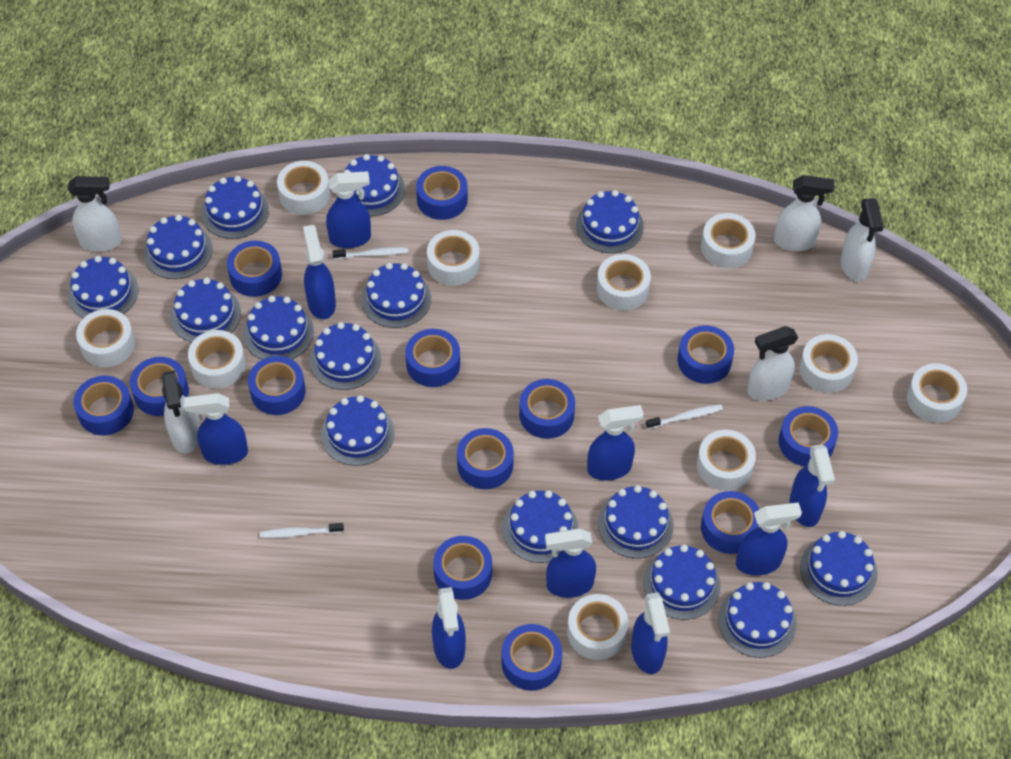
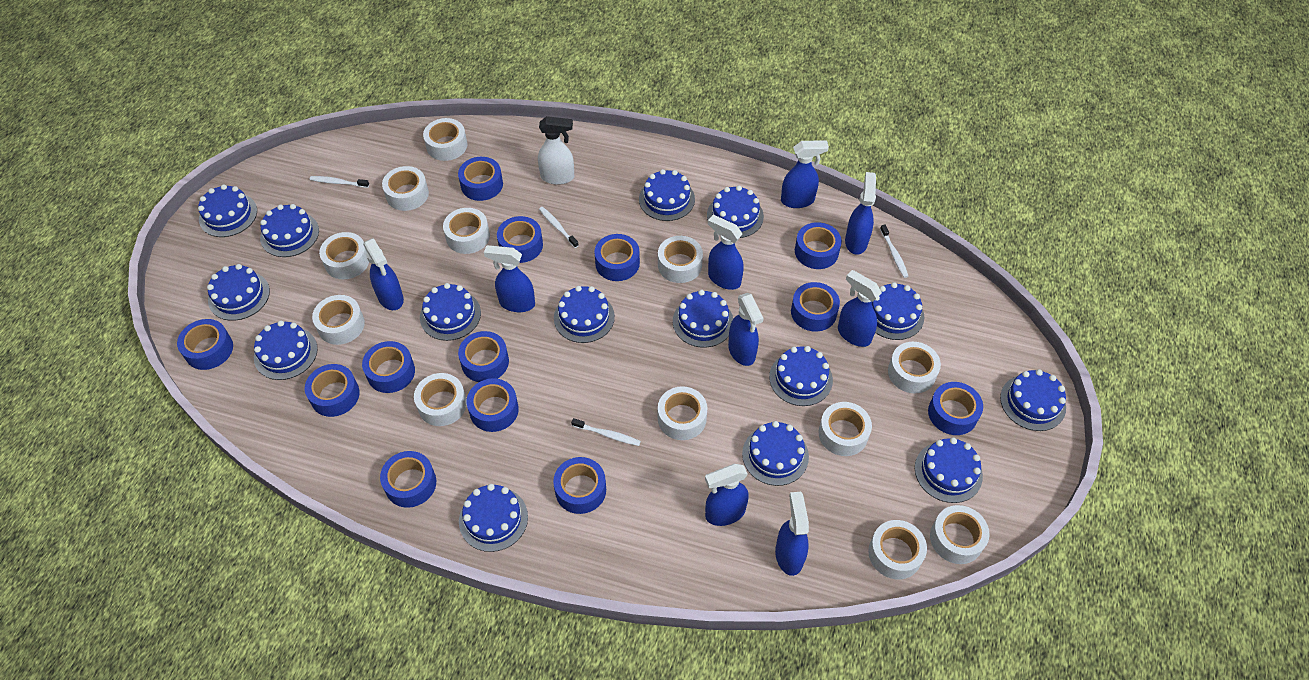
white spray bottle: [68,176,122,252] [162,370,199,454] [747,326,798,401] [774,175,834,251] [841,198,884,281] = 5 -> [538,116,574,185] = 1
white tape: [76,309,135,367] [188,330,246,389] [277,161,330,215] [427,230,479,286] [567,594,628,660] [597,254,651,310] [697,430,756,491] [701,213,755,268] [799,334,858,393] [907,363,967,423] = 10 -> [312,295,365,345] [319,232,369,279] [382,166,429,211] [414,373,467,426] [423,118,467,161] [443,208,490,254] [658,236,703,283] [658,386,707,440] [818,402,872,456] [868,520,927,579] [888,342,941,393] [930,505,990,564] = 12
white toothbrush: [260,523,344,538] [332,247,408,259] [646,404,723,429] = 3 -> [310,176,369,188] [539,207,579,248] [571,418,641,446] [880,225,909,278] = 4

